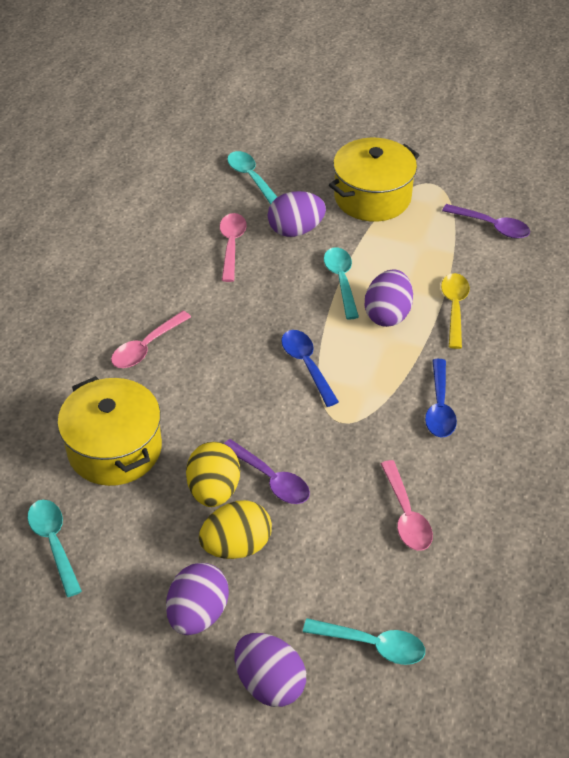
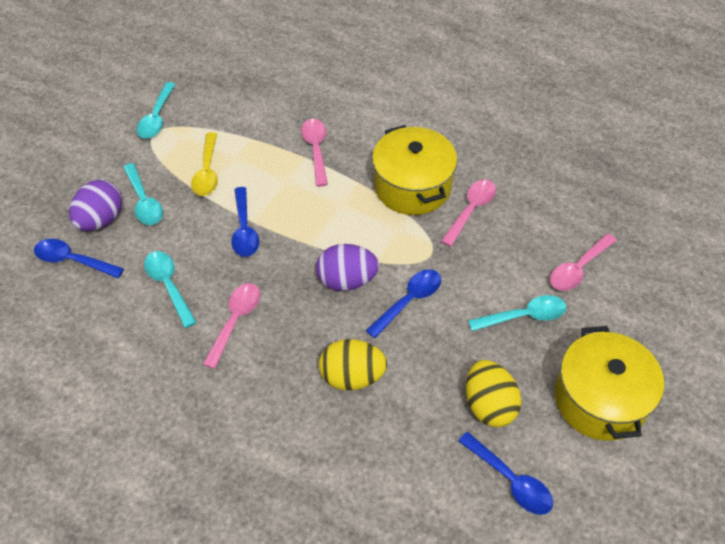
blue spoon: [281,330,339,407] [425,359,457,437] = 2 -> [34,239,124,278] [231,187,259,257] [366,269,441,338] [458,432,553,515] = 4
pink spoon: [111,311,191,368] [220,213,247,282] [381,460,433,551] = 3 -> [203,283,260,369] [301,119,328,186] [441,180,496,247] [550,233,617,291] = 4
purple egg: [166,563,229,635] [235,633,306,707] [268,191,326,237] [365,269,413,327] = 4 -> [69,180,122,231] [316,244,379,291] = 2
purple spoon: [224,439,310,504] [442,204,530,239] = 2 -> none = 0

